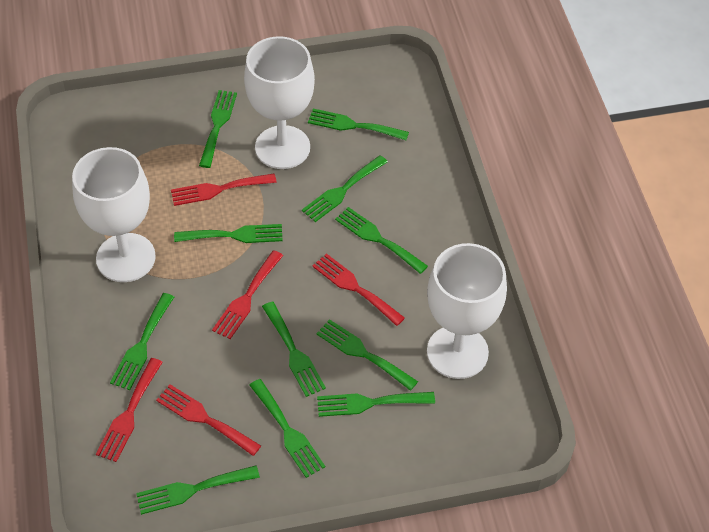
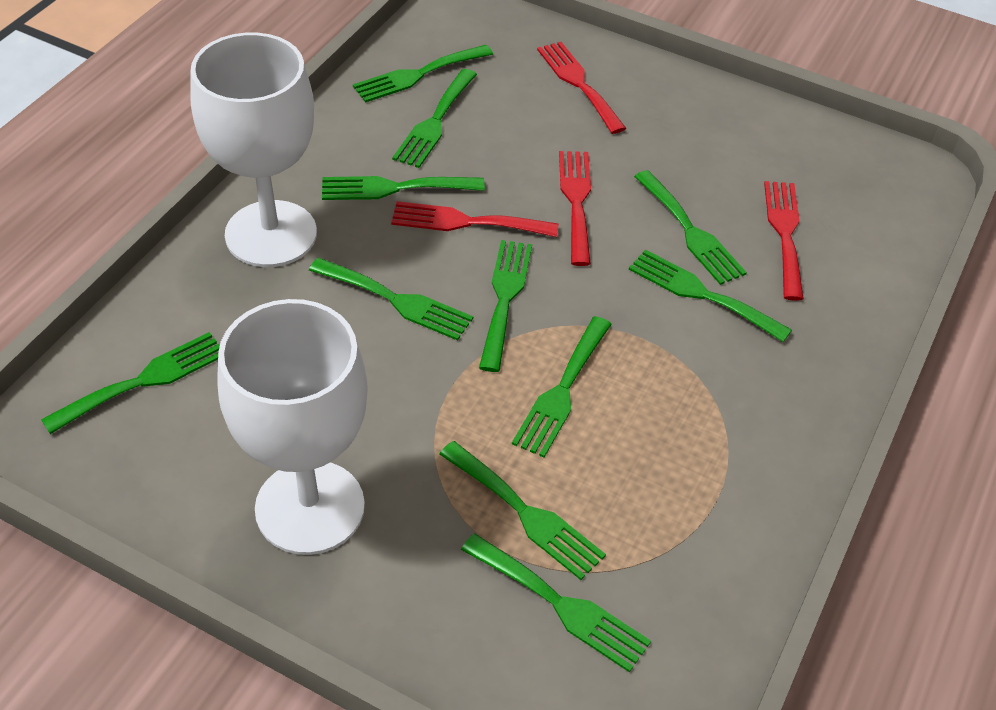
red fork: [96,358,163,462] [156,385,261,456] [171,174,277,206] [212,250,283,339] [312,253,405,326] = 5 -> [391,201,558,237] [537,42,627,134] [559,151,591,266] [764,181,804,301] = 4
white goblet: [72,147,156,282] [244,36,315,169] [427,243,507,379] = 3 -> [190,32,317,267] [217,299,368,555] = 2

